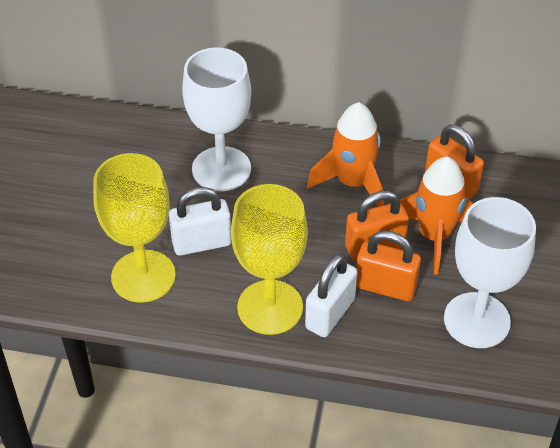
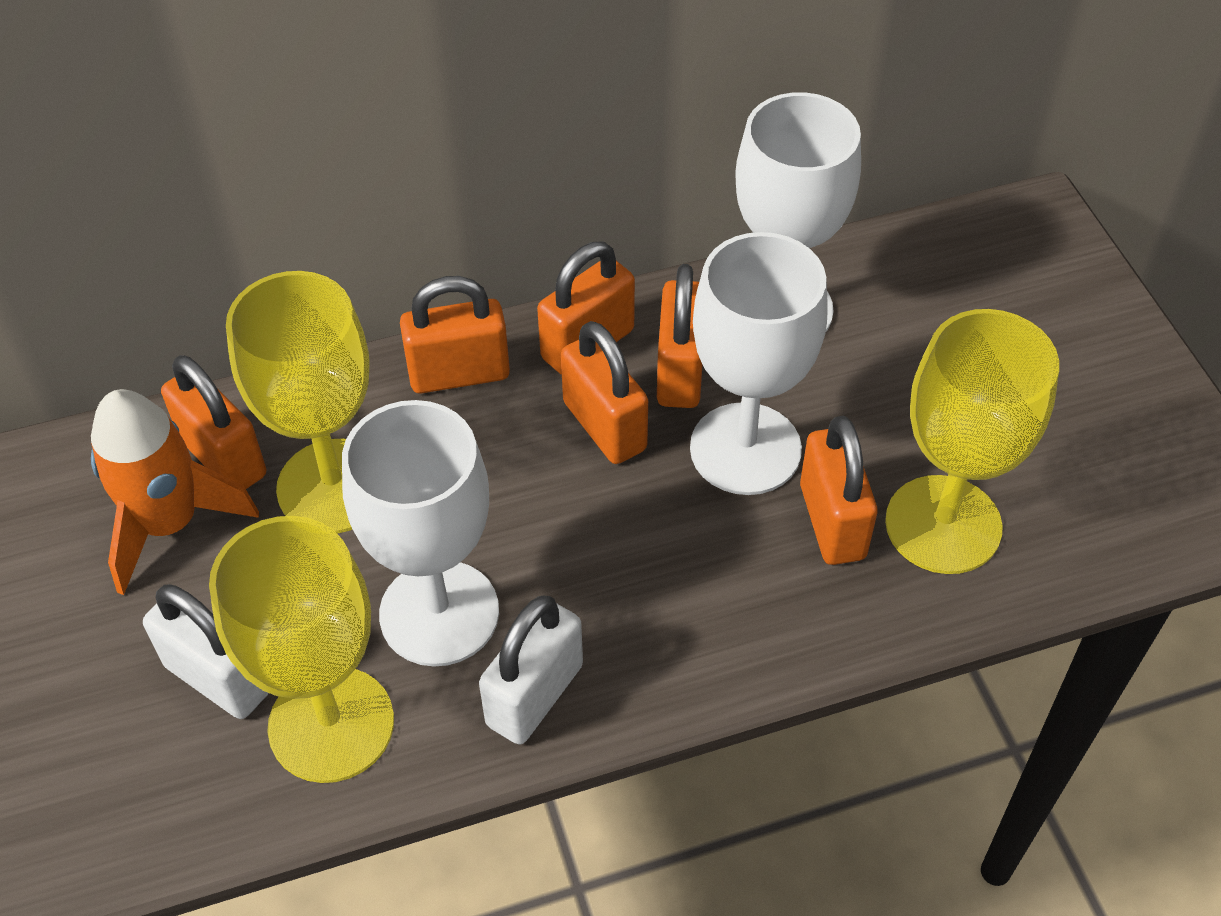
orange padlock: [345,191,409,260] [356,231,421,301] [425,125,484,199] = 3 -> [161,355,266,489] [400,276,510,394] [537,241,635,375] [561,321,648,464] [657,264,703,408] [800,416,878,565] = 6
orange rocket: [307,102,384,207] [400,157,474,275] = 2 -> [91,389,259,595] = 1
white goblet: [182,47,251,191] [444,197,536,348] = 2 -> [342,400,499,667] [690,232,828,495] [735,92,861,332] = 3
yellow goblet: [93,153,176,303] [231,184,308,335] = 2 -> [209,516,394,783] [226,271,370,534] [885,309,1059,574] = 3

